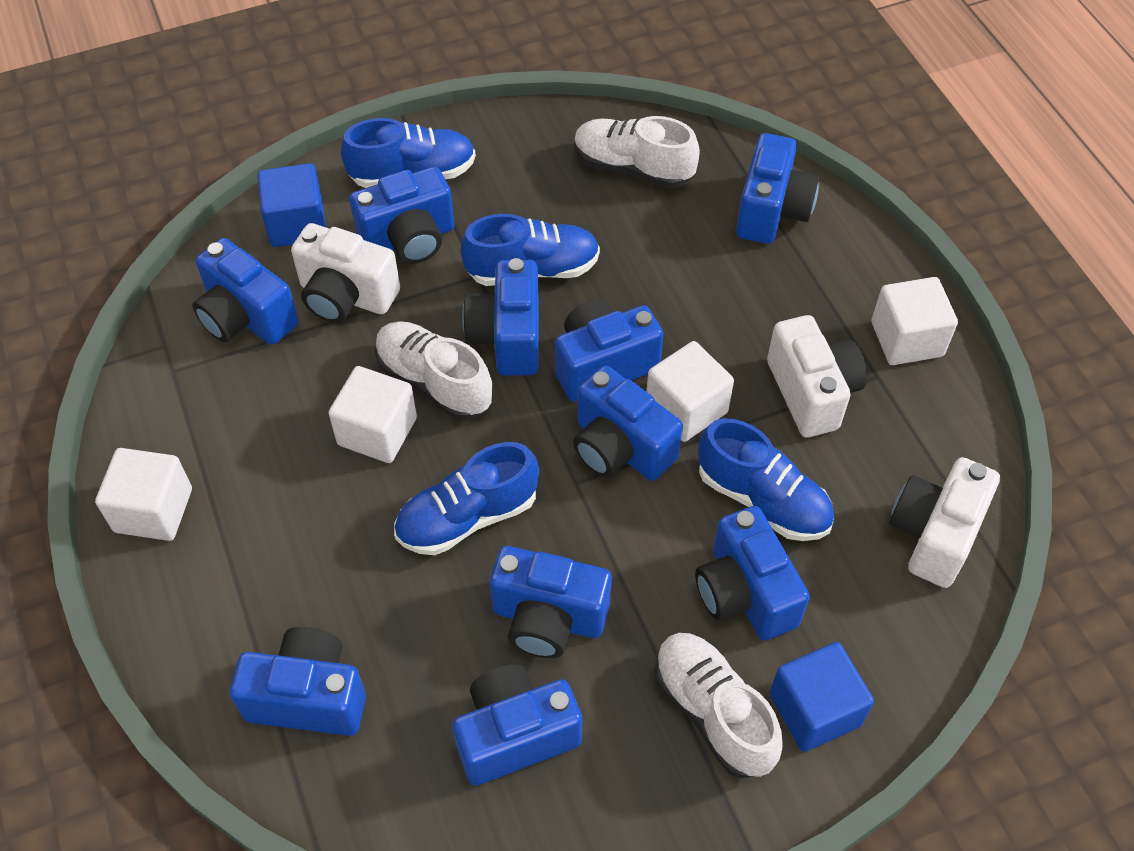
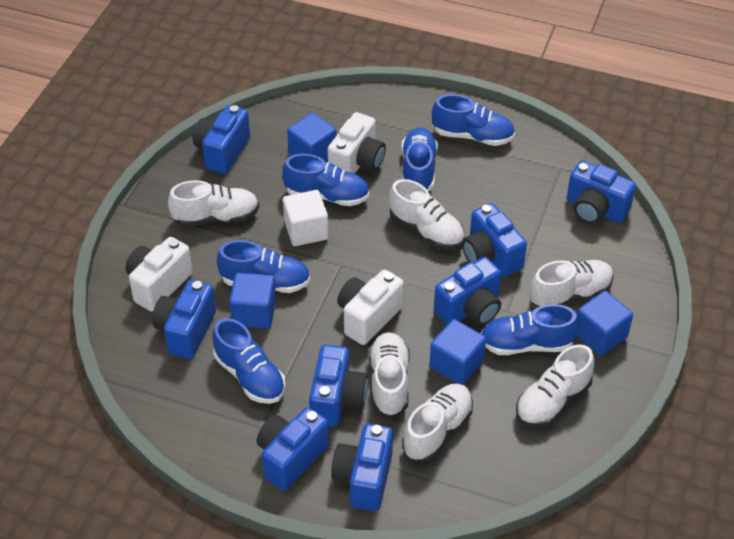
blue camera: [192,238,299,345] [230,627,366,736] [349,167,454,264] [452,664,582,786] [462,258,539,376] [490,546,612,658] [555,300,664,402] [573,365,683,481] [695,506,810,641] [736,133,819,244] = 10 -> [152,280,216,359] [193,105,250,174] [257,407,329,491] [309,344,368,427] [331,424,393,511] [434,257,501,325] [462,203,527,277] [567,161,636,224] = 8
blue cube: [257,163,326,247] [770,642,874,752] = 2 -> [229,272,276,329] [287,113,337,162] [430,319,486,385] [577,291,633,356] = 4
blue shoe: [341,118,476,188] [394,442,539,555] [461,214,600,286] [698,418,834,541] = 4 -> [212,318,285,404] [217,240,310,293] [282,154,369,206] [401,127,438,191] [432,94,515,146] [481,304,579,355] = 6
white cube: [95,448,192,541] [328,366,417,463] [646,341,734,442] [871,277,958,365] = 4 -> [283,190,329,246] = 1
white shoe: [375,321,493,420] [574,116,700,188] [655,633,783,778] = 3 -> [168,180,259,227] [369,332,410,417] [389,179,464,250] [402,384,473,462] [516,344,595,428] [530,260,614,307] = 6

